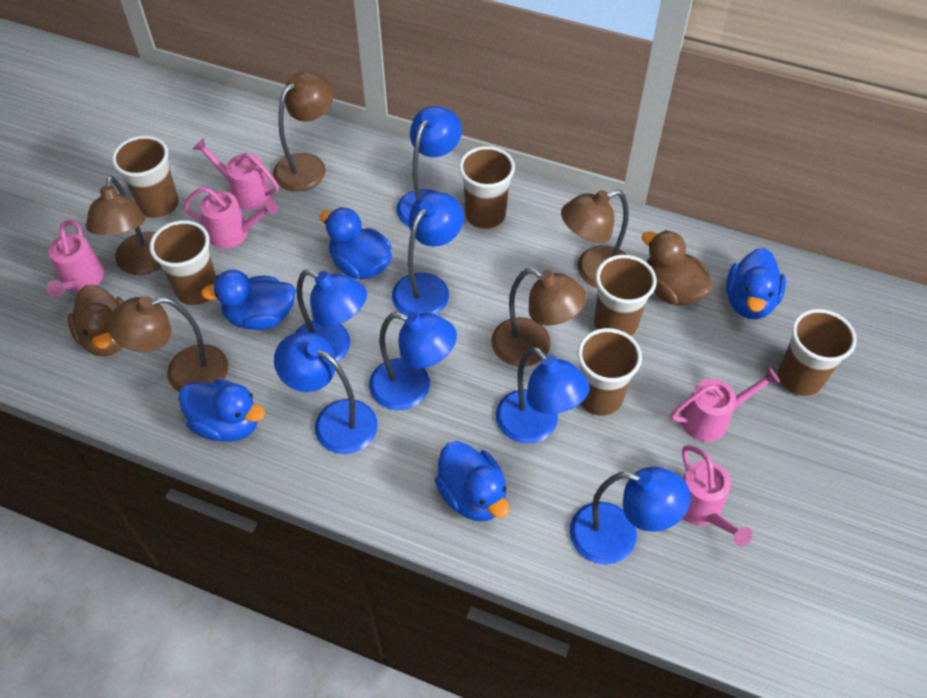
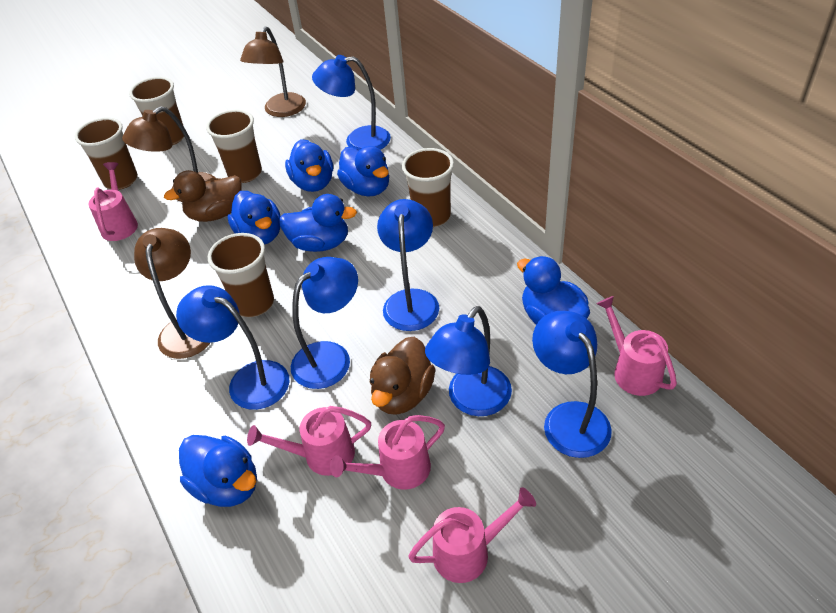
blue duck: [178,379,265,442] [201,270,296,330] [320,207,392,279] [435,441,509,521] [726,248,786,319] = 5 -> [179,435,257,507] [228,191,280,244] [279,194,357,252] [285,139,333,192] [337,146,389,196] [517,256,590,325] = 6
blue lamp: [274,332,378,454] [295,269,367,362] [369,312,457,410] [392,192,464,315] [396,106,462,226] [496,347,590,444] [570,467,691,565] = 7 -> [176,285,290,410] [291,257,358,389] [312,55,391,150] [377,199,439,331] [425,306,512,416] [532,311,612,458] = 6
brown cup: [112,136,179,218] [149,220,216,306] [459,146,515,229] [578,328,642,416] [594,255,657,337] [778,309,857,397] = 6 -> [75,117,138,190] [129,77,184,145] [206,110,262,183] [208,233,274,317] [402,148,454,227] = 5
brown lamp: [86,176,162,275] [107,296,228,392] [273,72,334,192] [491,268,587,366] [561,189,629,288] = 5 -> [122,106,215,202] [134,228,210,359] [240,26,306,117] = 3

